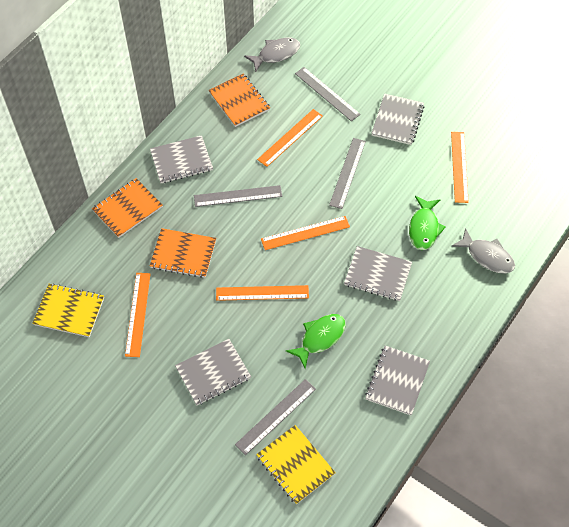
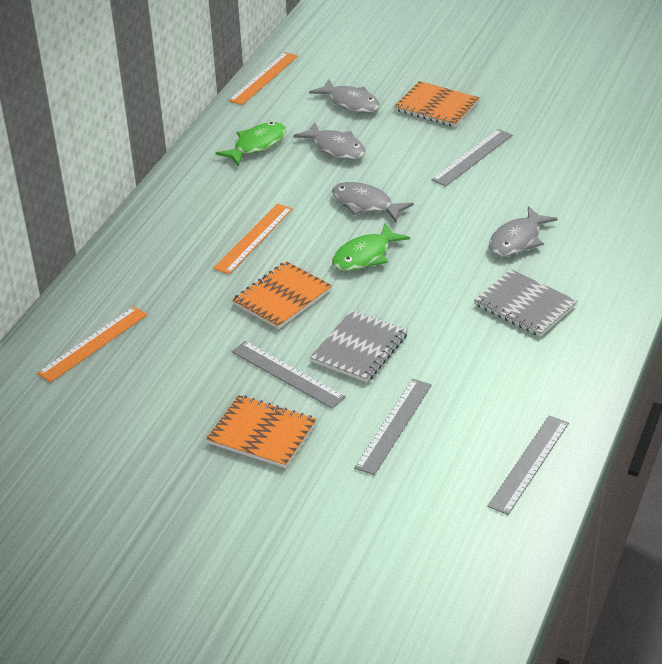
grey fish: [244,38,300,72] [451,228,515,274] = 2 -> [293,122,366,160] [309,79,380,113] [332,182,414,222] [489,206,558,256] = 4
grey notebook: [150,135,213,183] [175,339,251,405] [344,246,412,301] [365,346,430,415] [371,93,424,145] = 5 -> [310,310,408,382] [474,269,577,337] = 2
orange ruler: [125,273,151,357] [216,285,309,301] [257,109,323,167] [261,216,350,250] [451,132,469,203] = 5 -> [37,306,147,382] [213,204,293,274] [228,52,298,105] = 3
yellow notebook: [32,283,104,337] [256,425,336,504] = 2 -> none = 0

